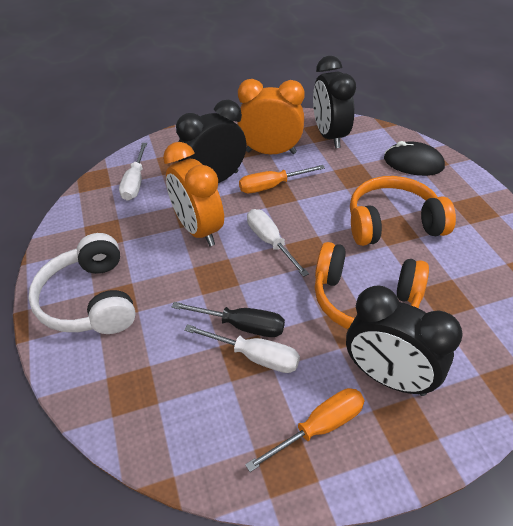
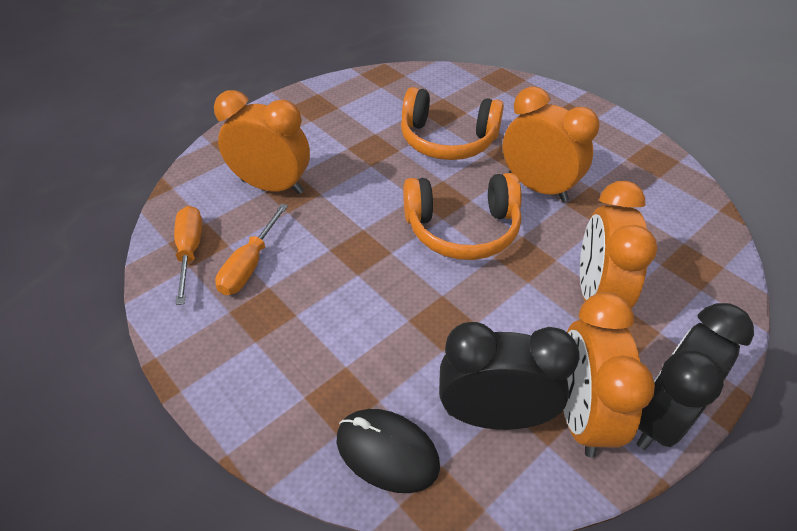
black clock: [176,100,246,183] [313,56,356,149] [346,285,463,396] = 3 -> [439,322,580,430] [637,303,754,450] = 2
black screwdriver: [172,302,285,337] = 1 -> none = 0
orange clock: [163,142,224,246] [237,79,305,154] = 2 -> [214,90,310,194] [503,86,600,202] [563,292,655,458] [580,181,657,309] = 4
white headphones: [28,233,136,334] = 1 -> none = 0
white screwdriver: [119,143,147,201] [184,324,300,373] [247,209,309,277] = 3 -> none = 0

